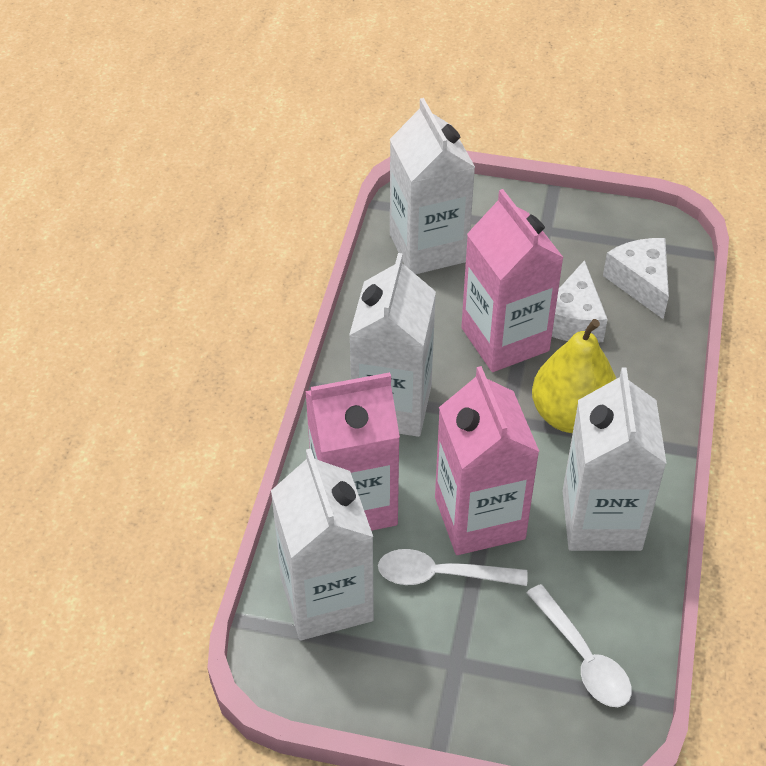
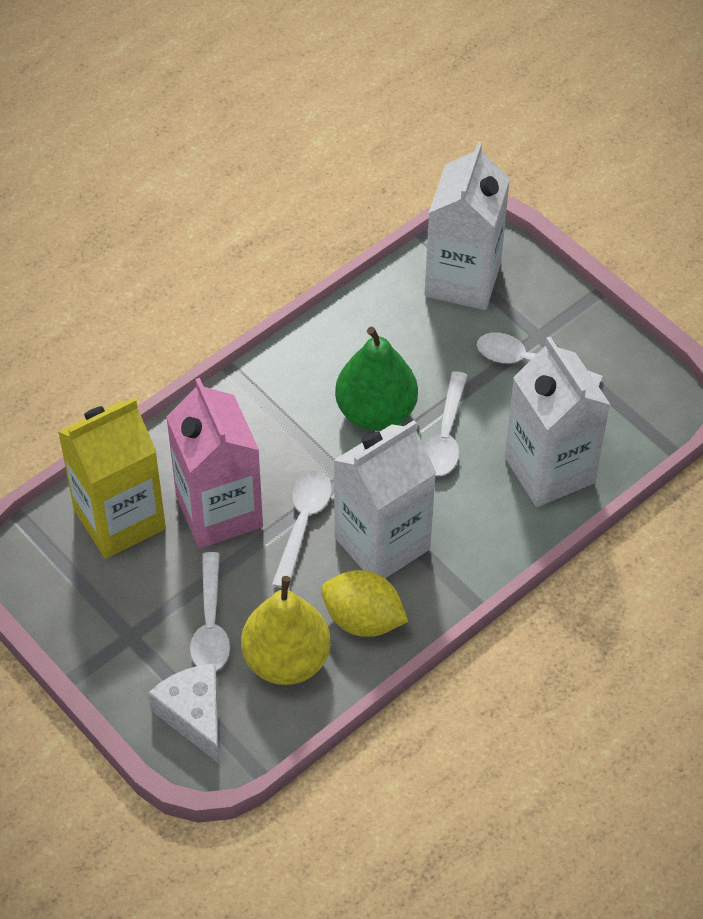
green pear: none = 0 -> [335,327,418,431] = 1
pink carton: [305,372,400,531] [435,366,540,555] [461,189,564,372] = 3 -> [166,378,263,548] = 1
white carton: [271,449,374,640] [349,253,436,437] [390,98,475,274] [563,368,667,551] = 4 -> [333,420,436,578] [424,141,510,310] [504,337,611,507] = 3
white cheese: [552,260,608,343] [603,238,669,319] = 2 -> [148,664,219,763] = 1
white spoon: [378,549,528,586] [527,584,632,707] = 2 -> [190,552,230,671] [272,471,332,589] [424,371,468,476] [477,333,602,387] = 4
yellow carton: none = 0 -> [58,397,166,559] = 1
yellow lemon: none = 0 -> [321,570,408,637] = 1

